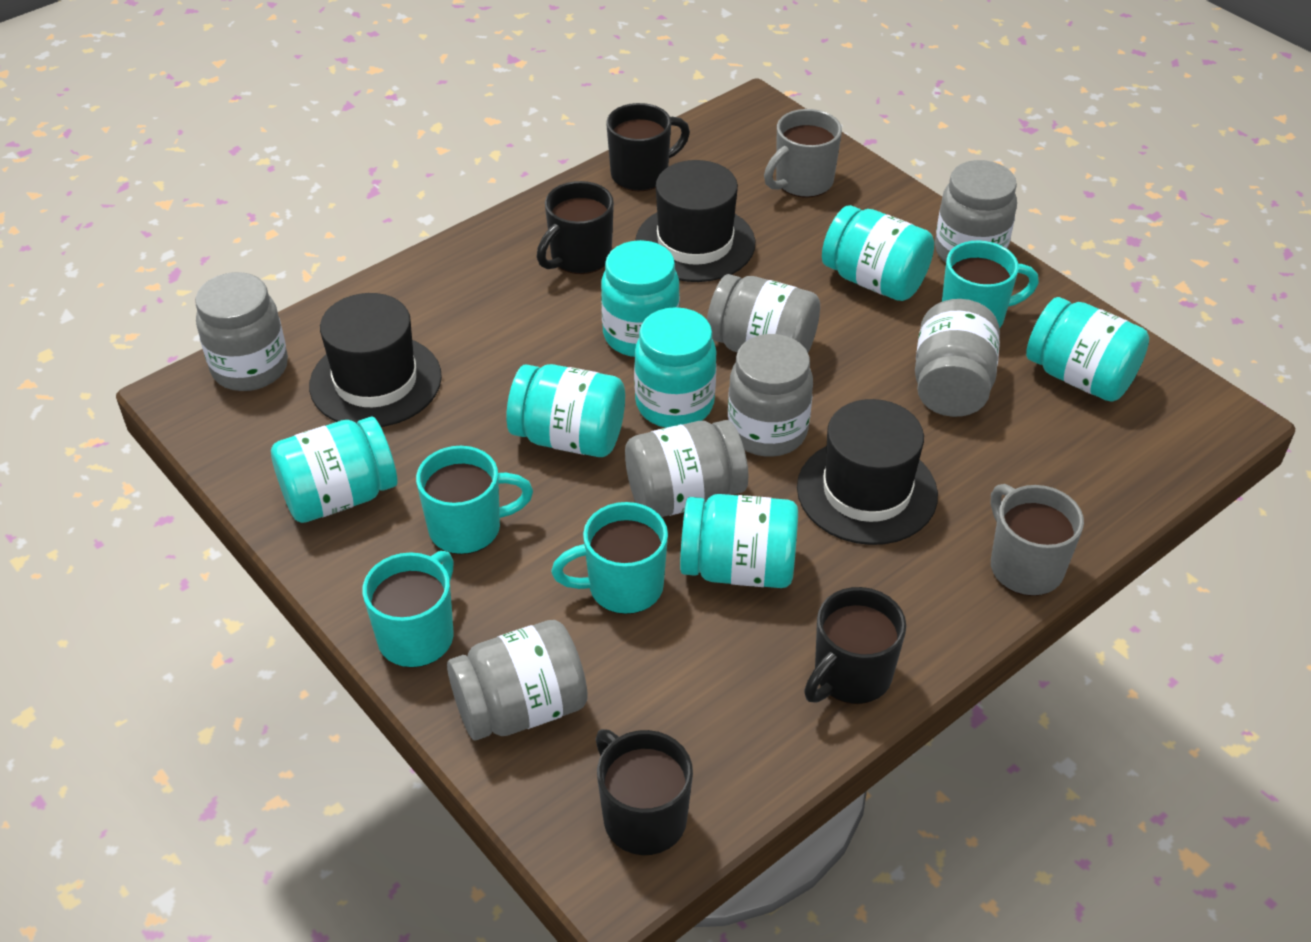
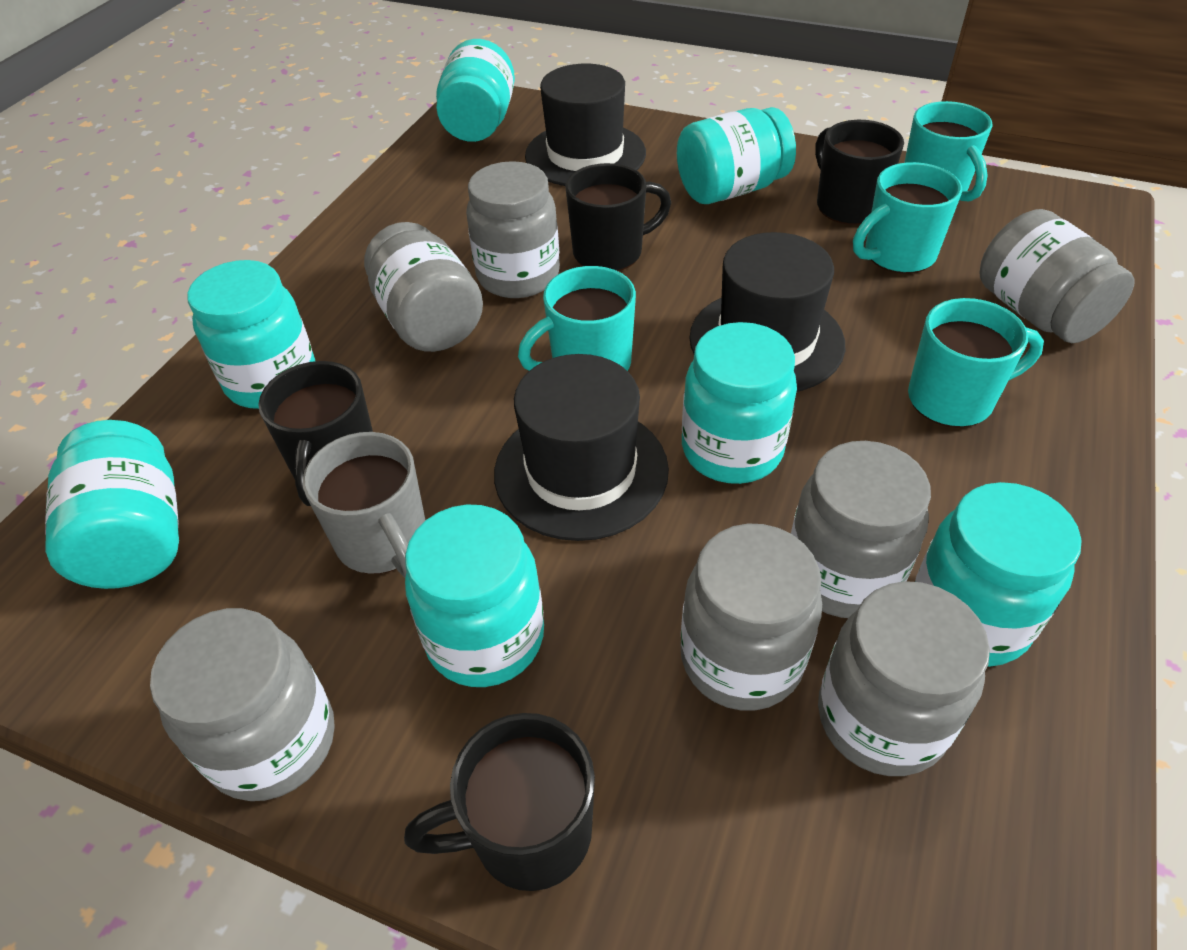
grey mug: [764,109,842,198] [991,484,1084,596] = 2 -> [303,432,425,578] = 1

